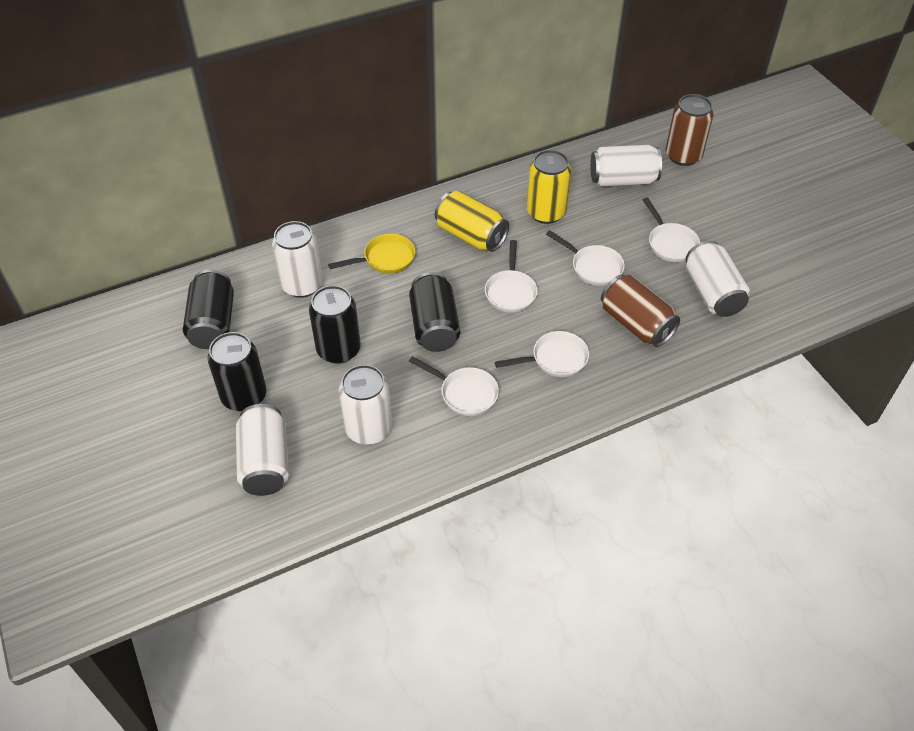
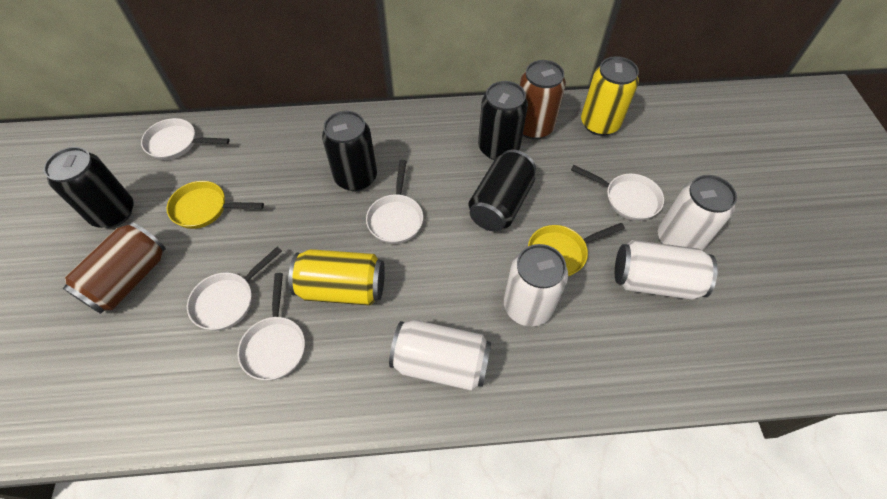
white can: [236,404,289,496] [272,221,323,298] [339,364,392,445] [590,145,662,187] [686,241,750,317] = 5 -> [389,320,491,391] [504,244,568,327] [615,240,718,299] [658,175,737,251] = 4
yellow pan: [328,234,415,274] = 1 -> [167,181,264,229] [528,223,625,276] = 2

